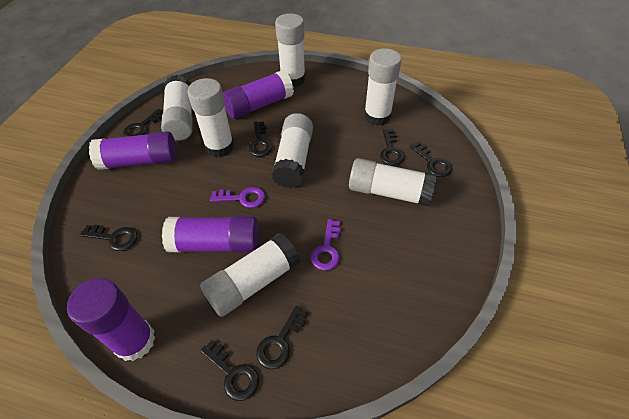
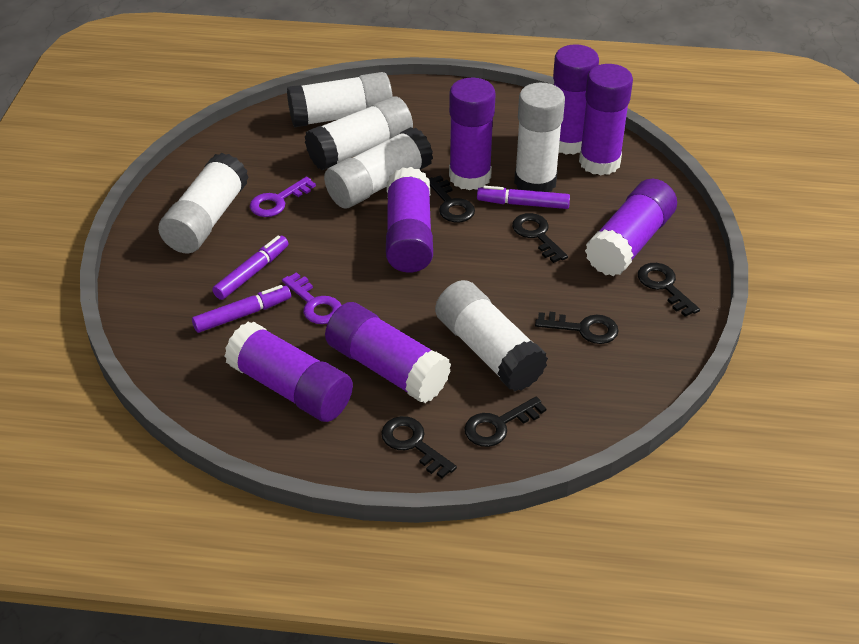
black key: [80,225,137,251] [123,109,163,137] [200,340,259,401] [248,121,272,157] [256,306,308,369] [380,129,405,166] [410,142,452,177] = 7 -> [381,416,457,478] [428,175,475,222] [464,396,546,447] [512,213,568,263] [535,312,619,344] [638,263,700,317] = 6
purple glue stick: [67,278,155,361] [89,131,177,170] [162,216,259,253] [223,70,294,119] = 4 -> [224,322,353,422] [325,302,451,403] [386,167,433,273] [449,78,496,190] [553,44,599,155] [579,64,633,175] [585,179,677,277] = 7
purple marker: none = 0 -> [192,285,291,333] [212,235,288,300] [477,186,570,209] = 3
white glue stick: [161,75,193,141] [187,78,234,157] [200,233,300,317] [272,113,313,188] [275,13,306,87] [349,158,437,206] [364,48,402,126] = 7 -> [158,153,249,253] [287,72,393,127] [305,97,413,170] [324,127,433,208] [435,280,548,391] [514,83,565,192] = 6

